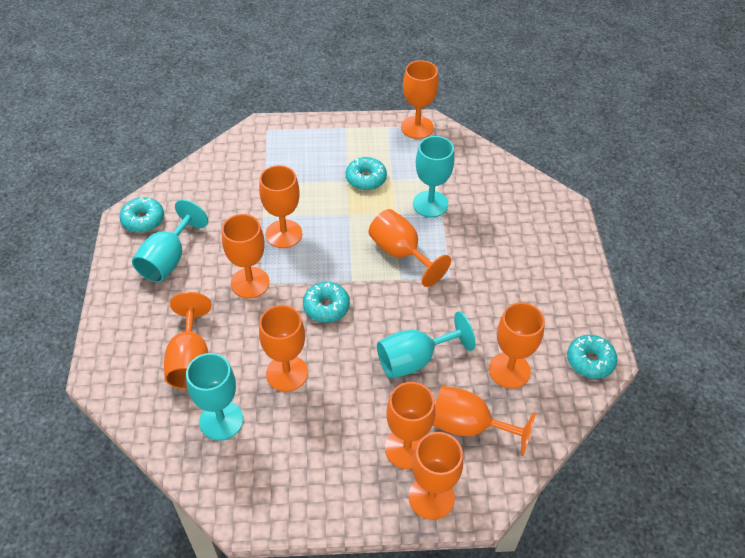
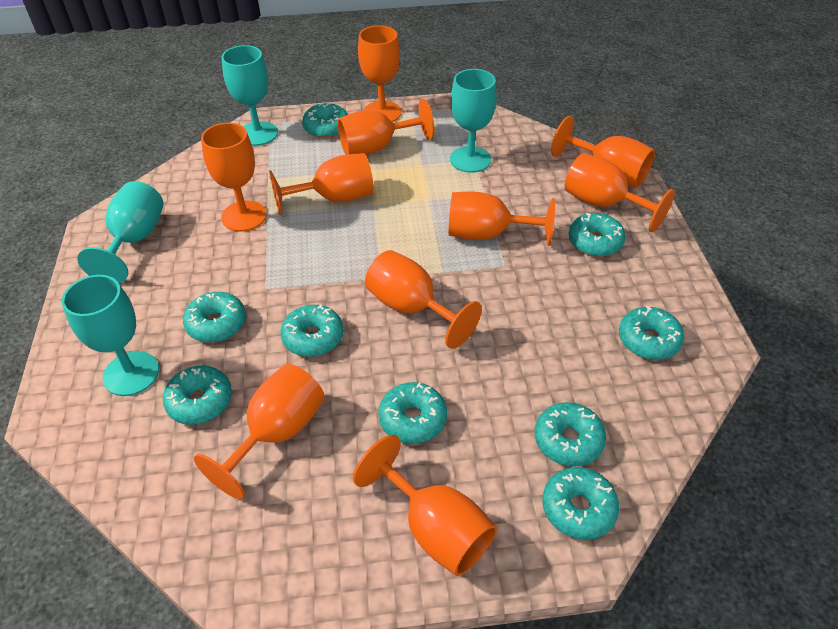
turquoise donut: [119,197,164,233] [303,282,350,323] [346,157,387,190] [567,335,617,379] = 4 -> [163,366,232,425] [183,292,246,342] [280,305,344,357] [302,102,348,138] [379,382,447,444] [535,402,606,467] [542,467,619,540] [569,213,626,256] [619,306,684,360] = 9

